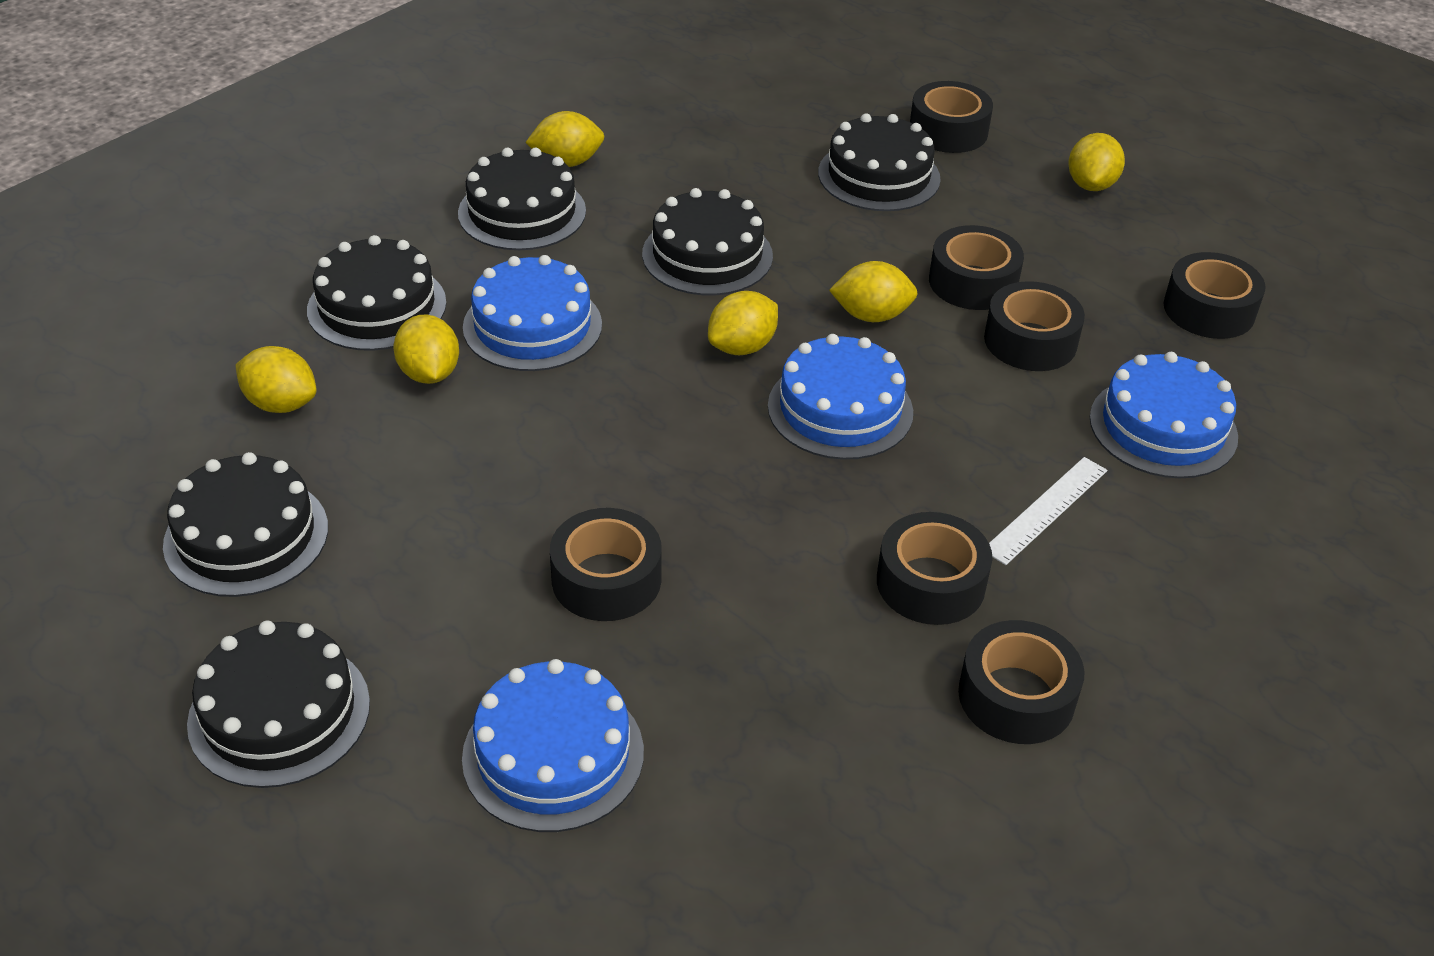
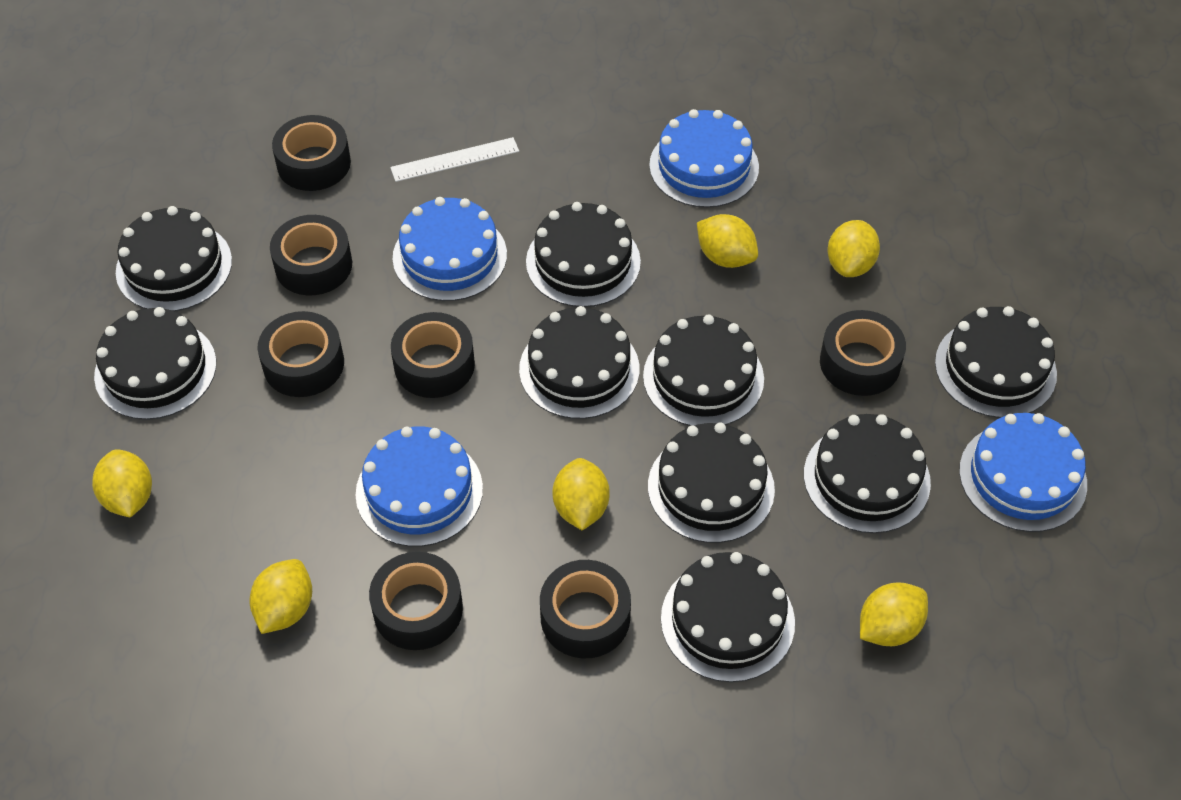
black cake: [163,452,328,597] [187,621,370,788] [307,235,446,351] [458,148,586,250] [642,188,773,295] [818,114,941,211] = 6 -> [94,307,216,420] [116,206,232,311] [519,306,639,419] [526,202,641,307] [643,315,764,426] [648,423,775,543] [661,552,795,682] [804,414,931,533] [935,306,1057,418] = 9

